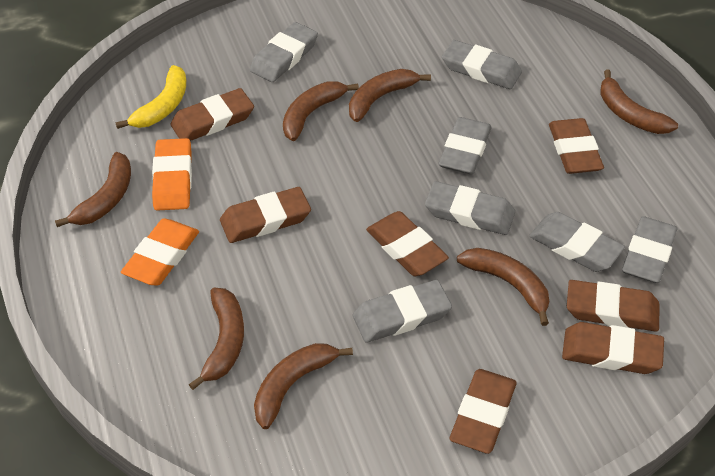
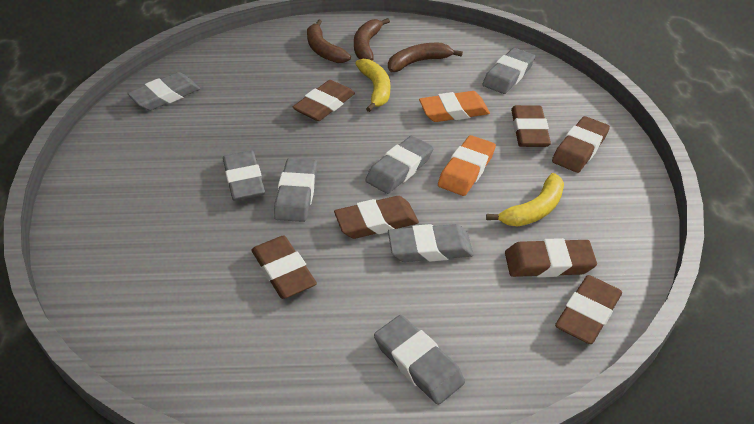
brown banana: [55,152,131,227] [189,288,244,390] [254,343,353,429] [283,81,359,141] [349,69,431,122] [457,248,549,326] [600,69,678,134] = 7 -> [307,19,351,63] [354,18,390,61] [388,43,463,72] = 3
yellow banana: [115,65,186,129] = 1 -> [355,59,390,112] [486,173,564,227] = 2

